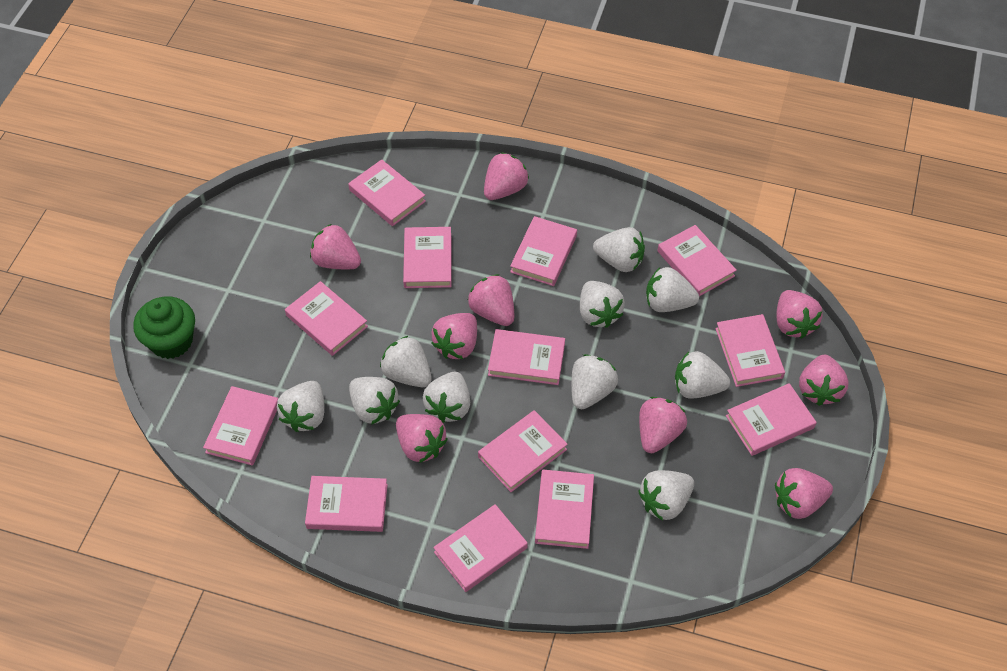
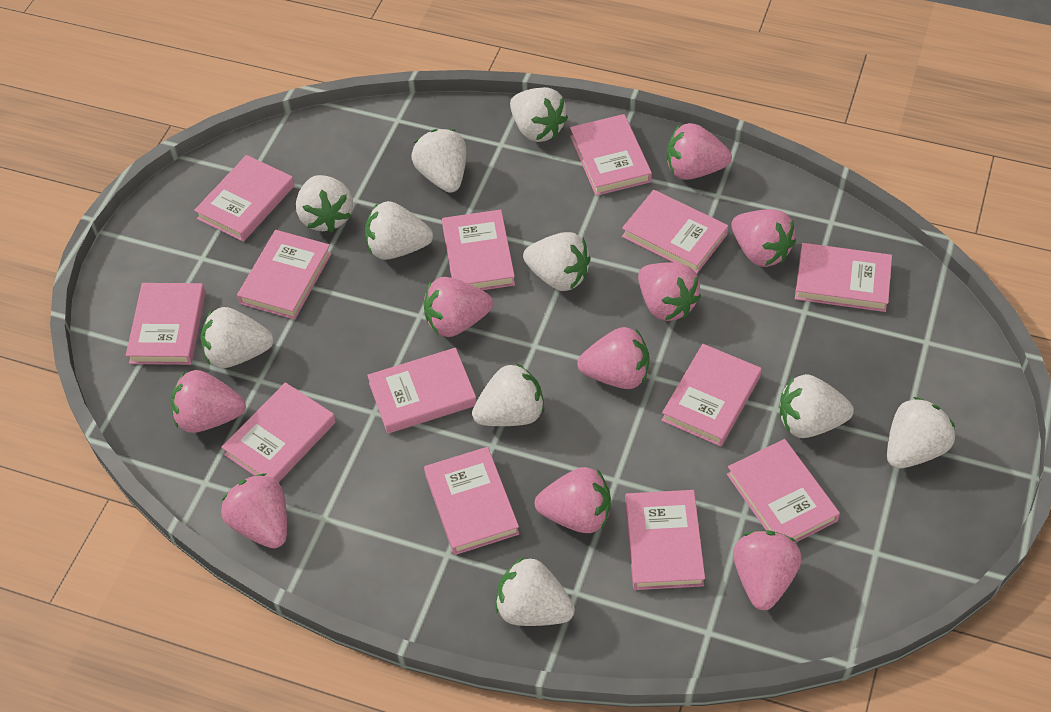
green cupcake: [133,297,195,359] = 1 -> none = 0

